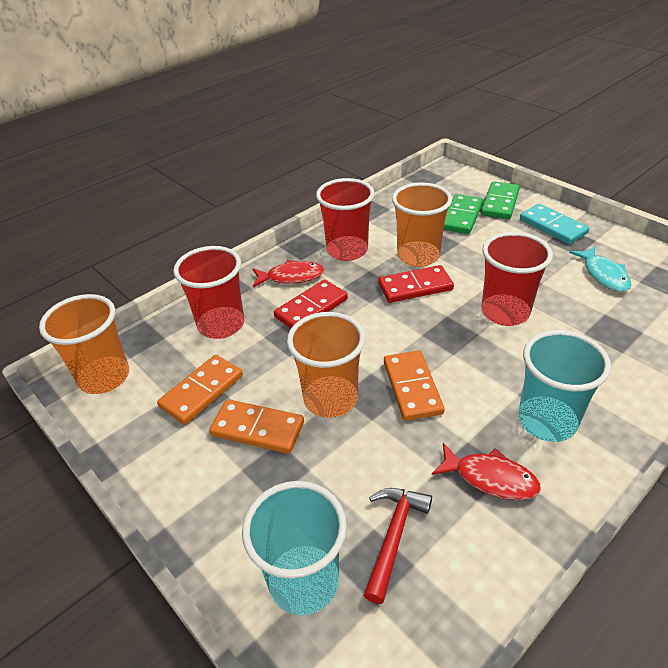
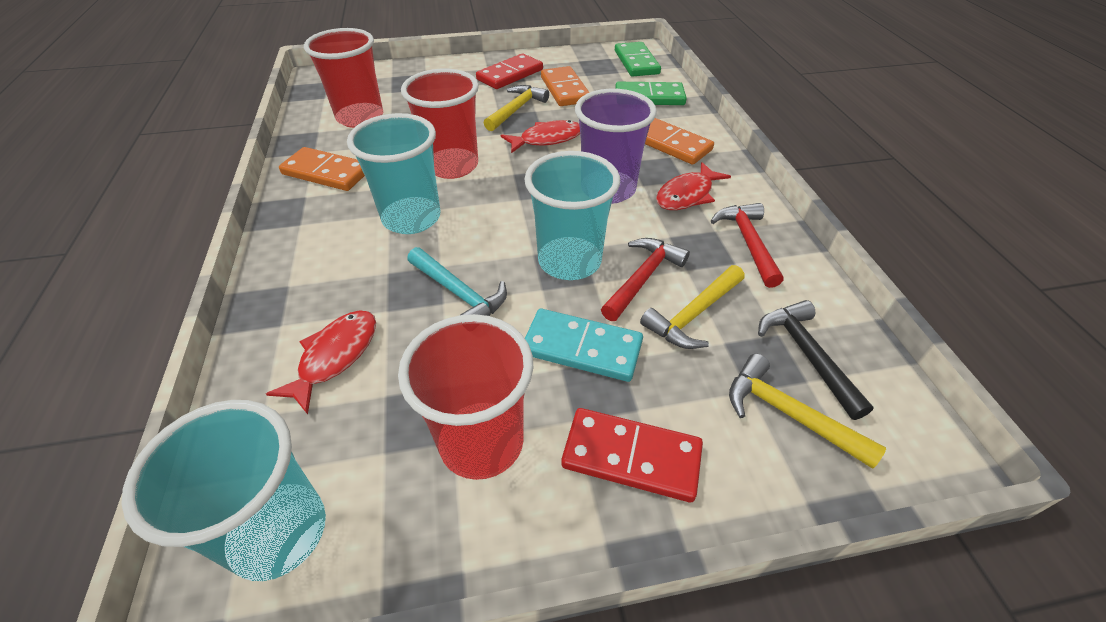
black hammer: none = 0 -> [758,300,874,420] = 1
orange cup: [39,294,129,394] [287,312,365,418] [392,182,452,267] = 3 -> none = 0
purple cup: none = 0 -> [575,89,657,204] = 1
red fish: [253,260,324,287] [432,443,541,500] = 2 -> [266,310,376,414] [501,120,580,153] [656,162,731,210] = 3
red hammer: [364,488,432,604] = 1 -> [601,238,690,321] [711,203,784,288] = 2
turquoise cup: [242,481,347,616] [518,330,611,442] = 2 -> [121,400,326,581] [347,113,440,234] [524,151,620,280] = 3
turquoise fish: [570,246,632,292] = 1 -> none = 0
turquoise hammer: none = 0 -> [407,247,507,316] = 1
yellow hammer: none = 0 -> [484,85,549,131] [640,265,744,349] [729,354,886,469] = 3

